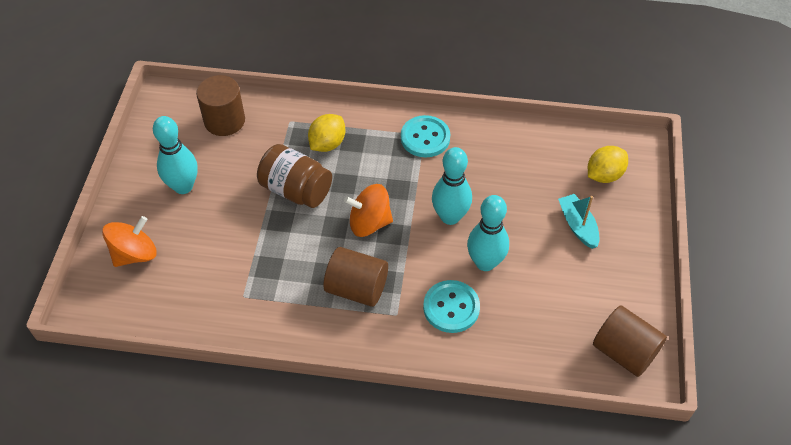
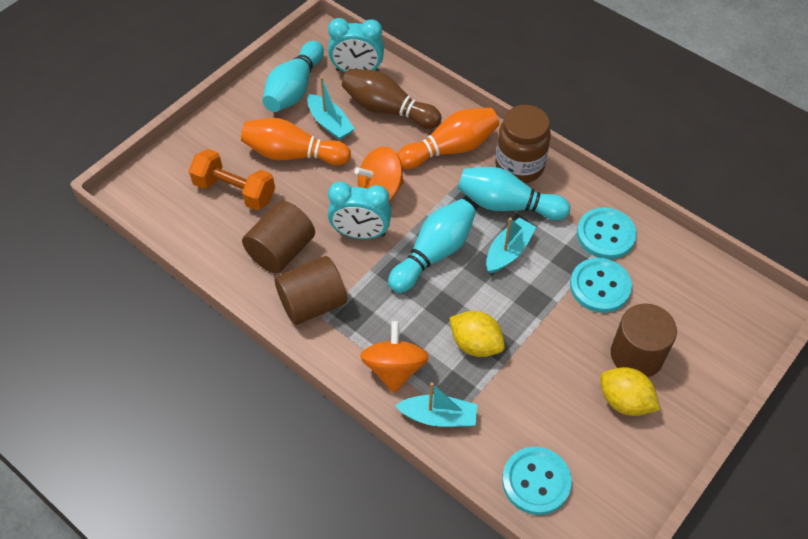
brown bowling pin: none = 0 -> [342,69,441,129] = 1
orange bowling pin: none = 0 -> [241,118,351,165] [397,108,499,169] = 2
orange dumbbell: none = 0 -> [189,149,275,210] = 1
turquoise boat: [558,194,599,249] = 1 -> [307,77,355,140] [395,382,477,427] [486,217,536,274] = 3
turquoise button: [401,115,450,157] [423,280,480,333] = 2 -> [502,447,572,515] [570,258,632,313] [577,207,637,259] = 3
turquoise clock: none = 0 -> [328,18,384,72] [328,182,392,239] = 2

